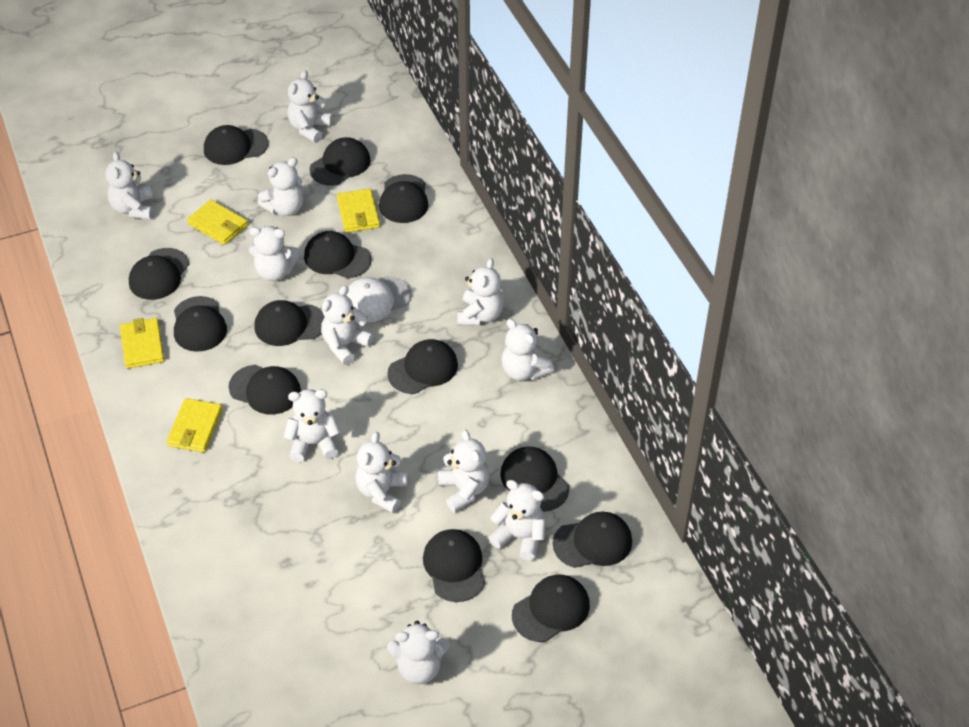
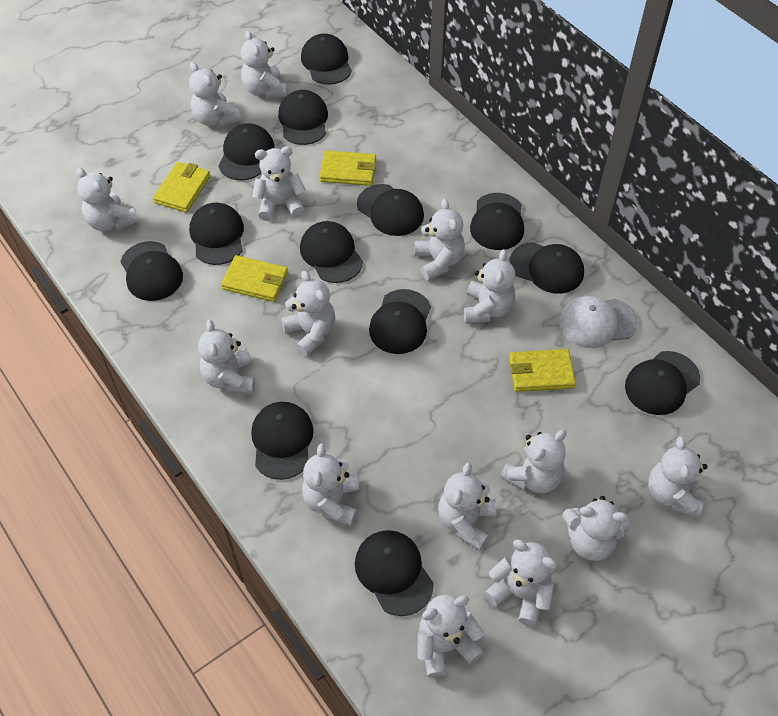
white teddy bear: [105,151,153,219] [249,226,299,281] [258,157,304,216] [284,389,340,462] [288,70,333,143] [321,285,374,365] [355,432,408,513] [387,621,450,684] [438,430,490,512] [457,258,504,326] [489,480,546,561] [502,319,554,380] = 12 -> [76,167,138,231] [189,62,241,127] [198,320,255,393] [241,30,287,98] [252,146,306,221] [281,271,335,356] [302,443,359,526] [415,199,465,281] [417,594,484,678] [438,463,496,550] [464,249,515,323] [484,539,557,626] [500,430,566,493] [562,496,630,561] [648,436,707,518] = 15

